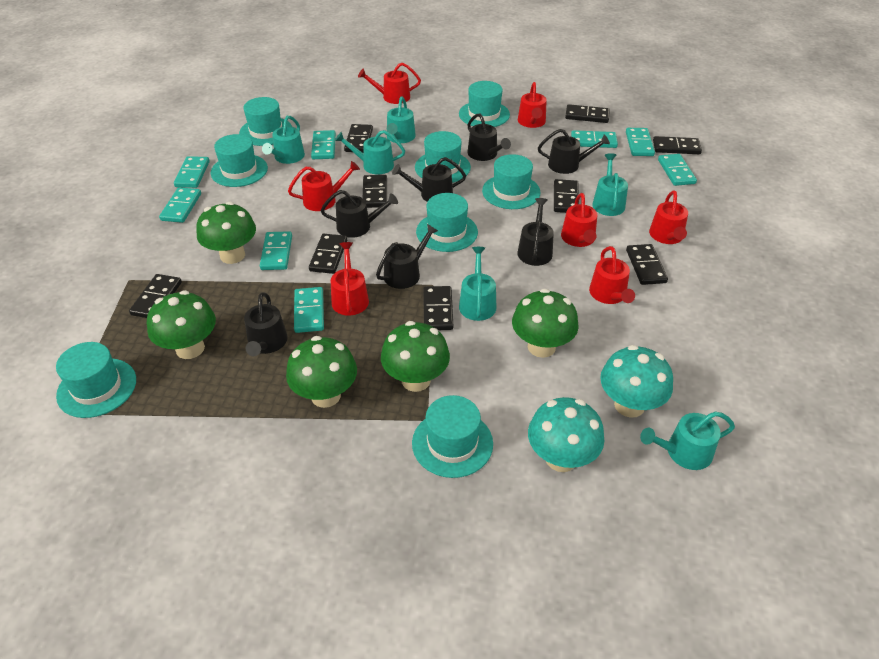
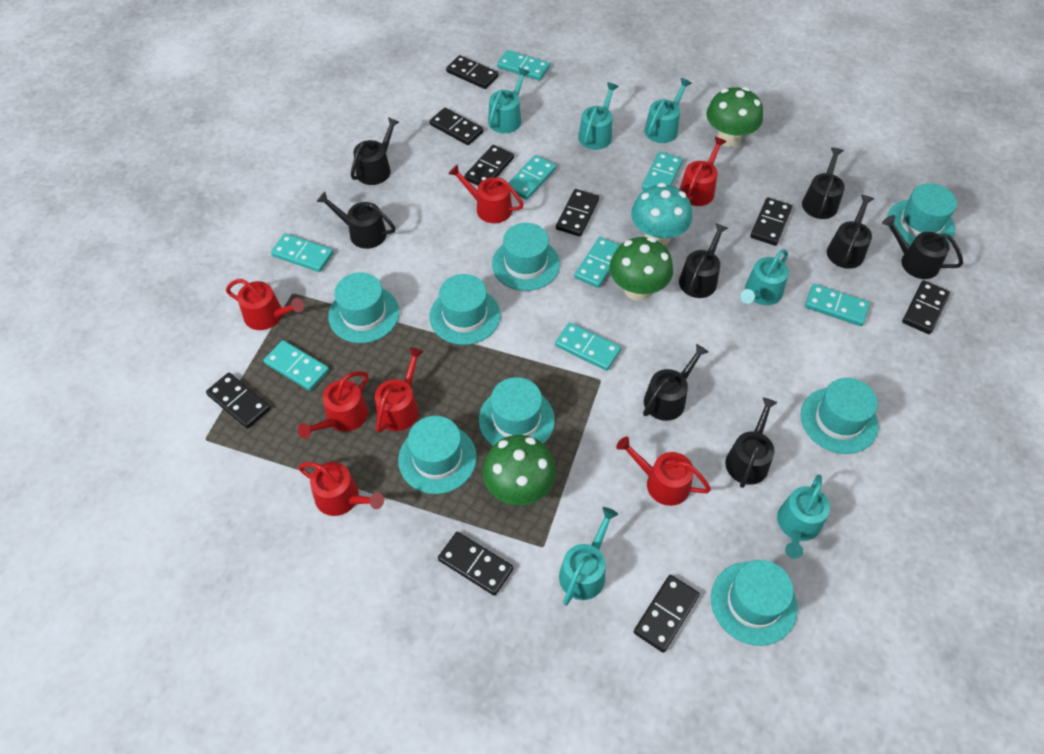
black watering can: [244,292,287,356] [321,190,398,238] [376,224,438,289] [392,157,466,202] [467,113,511,161] [518,198,554,266] [538,129,610,174] = 7 -> [317,192,396,249] [351,117,399,185] [643,344,708,421] [679,223,728,298] [725,397,778,488] [802,147,845,219] [827,195,874,269] [882,215,963,279] = 8
green mushroom: [147,290,216,359] [196,202,256,264] [286,336,357,408] [381,321,450,392] [512,289,579,358] = 5 -> [483,435,556,505] [609,237,673,301] [706,87,763,147] = 3
turquoise mushroom: [528,397,604,472] [600,345,673,418] = 2 -> [631,183,692,246] = 1

